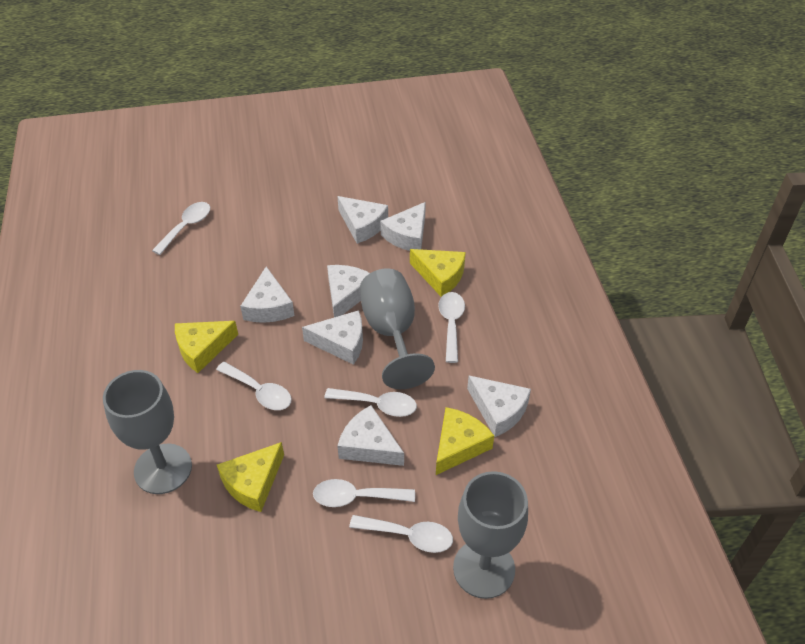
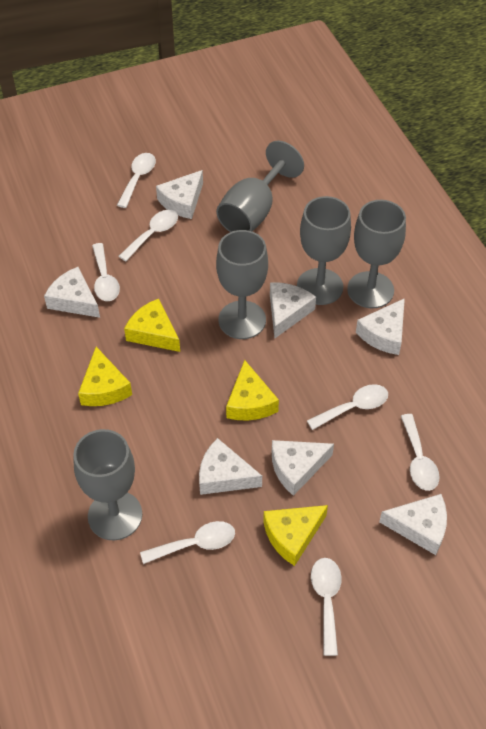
grey goblet: [103,370,192,494] [360,269,435,389] [453,471,528,599] = 3 -> [73,429,142,540] [216,141,304,232] [216,230,268,339] [297,196,351,305] [347,200,406,308] = 5
white spoon: [152,202,210,255] [216,362,292,410] [313,479,415,507] [324,388,417,417] [349,515,453,553] [438,292,465,363] = 6 -> [92,243,120,301] [117,153,156,208] [119,210,178,261] [140,521,235,564] [307,384,388,430] [311,558,342,656] [401,414,440,491] = 7

